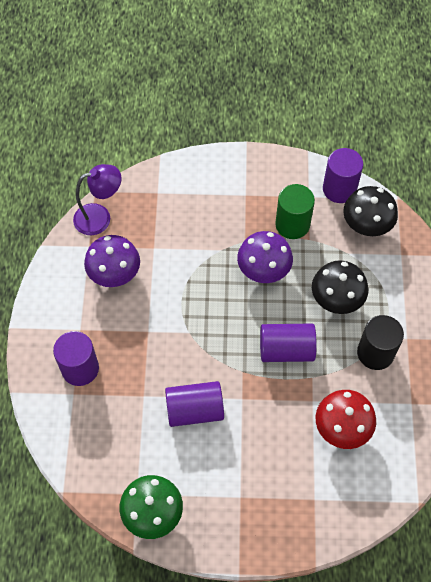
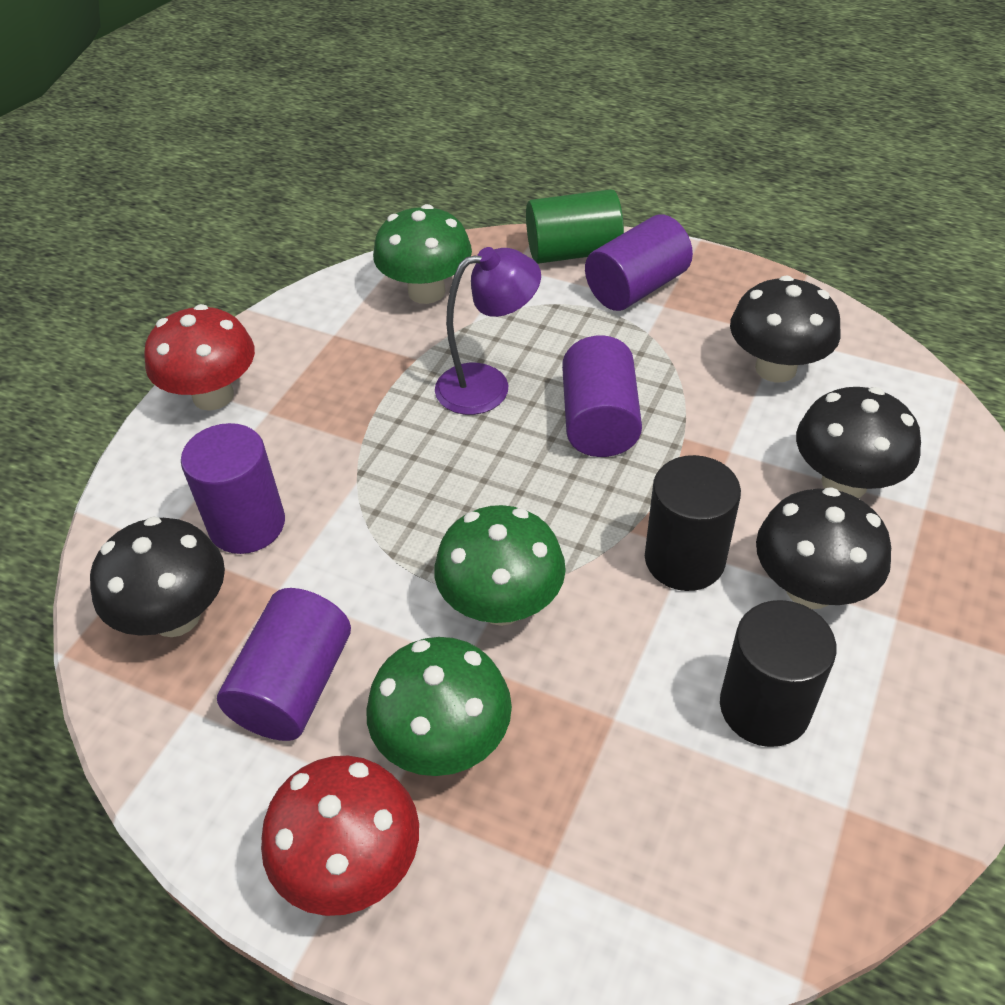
black cylinder: [357,315,404,370] = 1 -> [645,455,741,591] [720,600,837,747] = 2
black mushroom: [312,260,368,314] [343,186,398,236] = 2 -> [90,516,225,637] [730,275,841,382] [756,487,891,609] [796,387,921,498] = 4
green mushroom: [119,475,183,539] = 1 -> [366,637,512,776] [373,204,472,304] [434,505,566,626] = 3
purple mushroom: [84,235,140,287] [237,231,293,283] = 2 -> none = 0
red mushroom: [316,390,376,449] = 1 -> [144,304,255,411] [261,756,419,916] = 2

